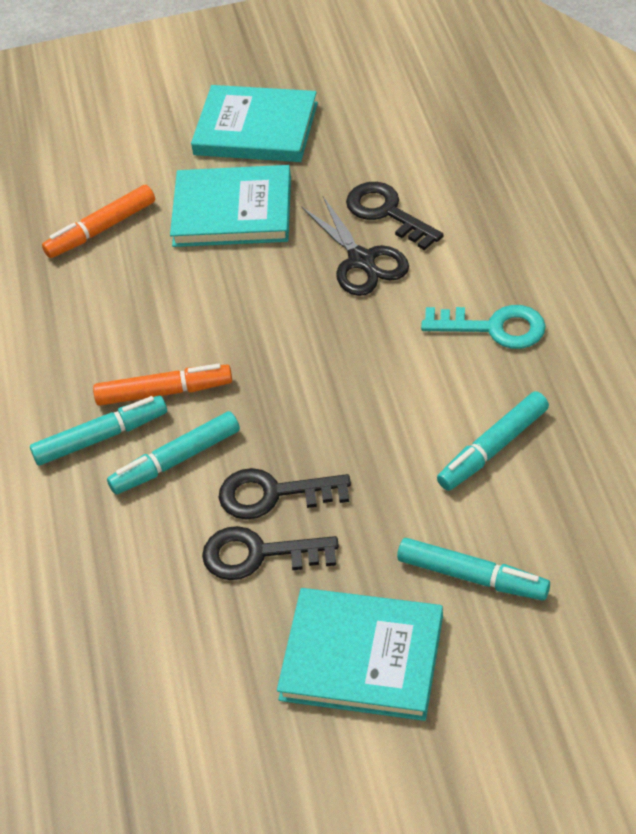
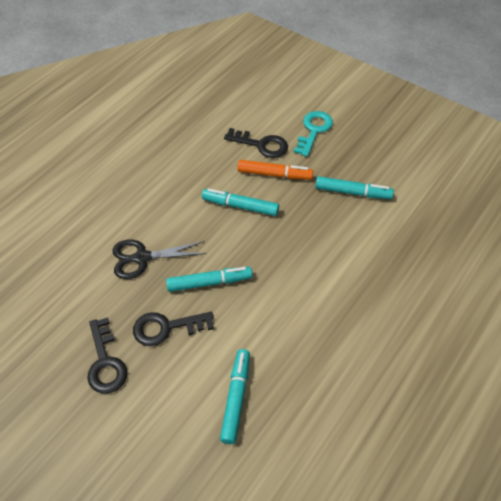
orange marker: [42,185,155,258] [93,364,232,406] = 2 -> [237,160,313,180] = 1
turquoise book: [170,165,291,247] [191,85,318,162] [277,588,443,721] = 3 -> none = 0

